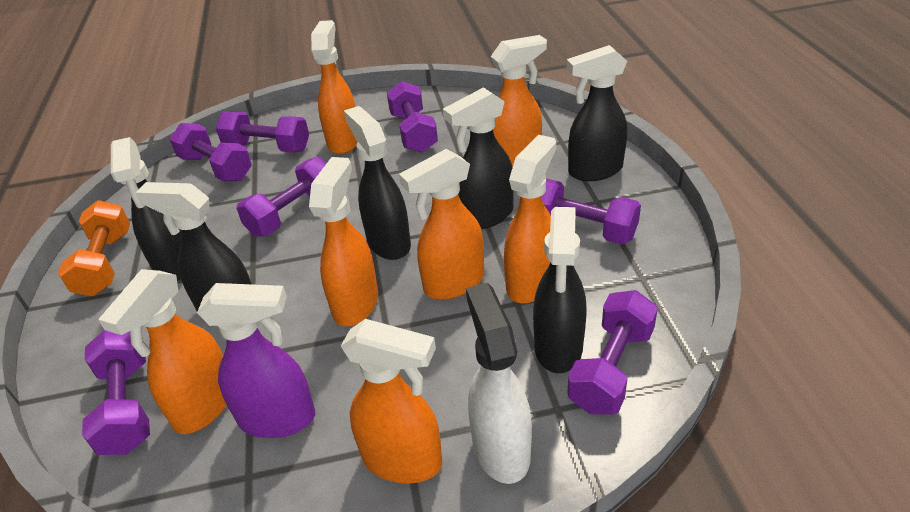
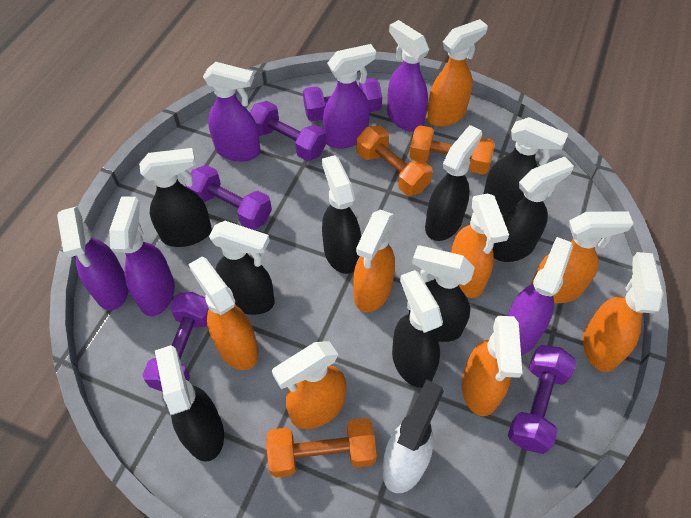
black spray bottle: [111,137,182,281] [135,182,252,311] [344,106,411,260] [443,87,514,229] [533,207,587,373] [566,45,627,181] = 6 -> [139,148,212,247] [155,345,224,462] [209,221,275,315] [322,155,361,274] [392,270,443,388] [409,246,475,342] [425,125,482,241] [483,117,568,215] [493,156,574,262] = 9
orange dumbbell: [58,200,130,296] = 1 -> [267,418,377,478] [357,126,433,196] [409,125,495,175] = 3
orange spray bottle: [98,269,227,434] [309,157,378,326] [311,20,357,154] [341,319,442,483] [399,149,484,300] [491,35,547,167] [504,135,556,303] = 7 -> [188,257,258,370] [272,341,346,429] [353,210,395,312] [427,19,488,127] [451,194,509,298] [462,316,522,416] [531,212,633,303] [583,252,664,372] = 8
purple dumbbell: [82,330,150,455] [170,123,252,181] [216,111,309,153] [236,157,326,237] [387,81,438,153] [541,179,641,245] [567,290,658,415] = 7 -> [143,292,209,392] [185,165,272,230] [250,101,326,161] [303,78,382,121] [508,345,576,454] = 5
purple spray bottle: [197,283,315,438] = 1 -> [57,206,129,310] [109,196,175,316] [203,62,261,162] [323,44,376,149] [387,20,429,132] [507,237,573,355] = 6

